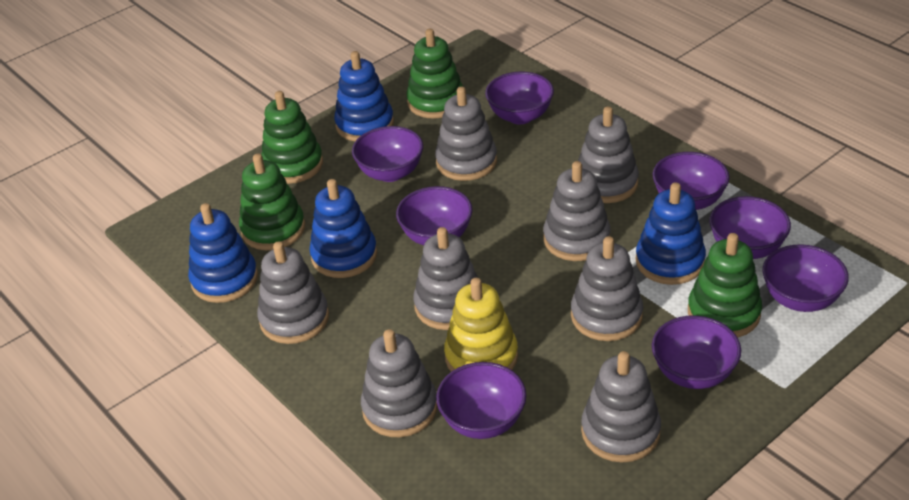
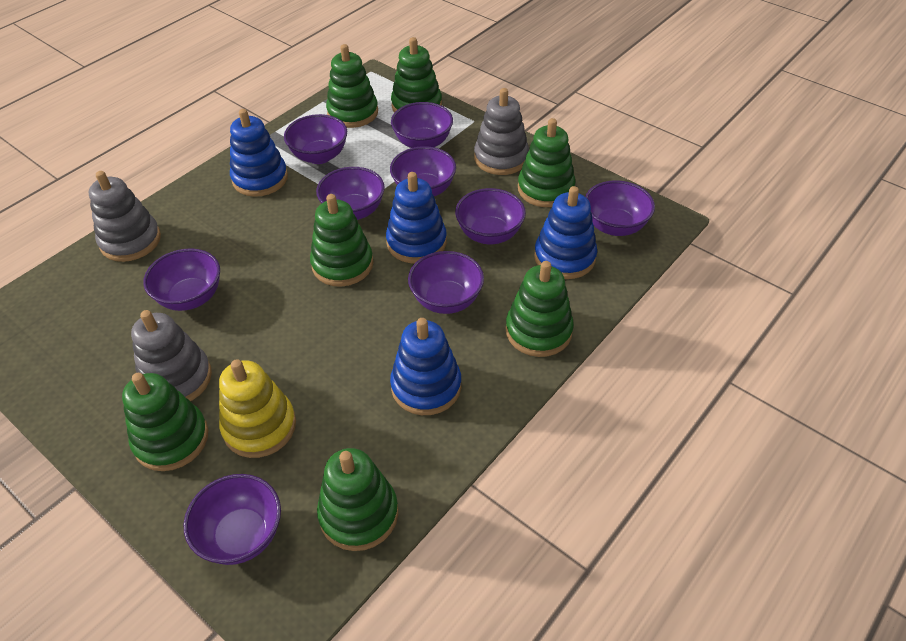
green stacking toy: [239,154,305,250] [261,91,323,184] [406,29,463,119] [688,233,762,337] = 4 -> [122,373,208,471] [310,194,373,287] [317,448,398,551] [326,44,378,128] [391,37,442,113] [505,261,574,357] [518,118,576,207] = 7
grey stacking toy: [257,241,329,344] [361,329,438,437] [413,227,478,330] [435,87,497,181] [543,161,611,261] [571,236,643,341] [578,106,639,203] [581,351,661,463] = 8 -> [89,171,161,262] [131,310,212,401] [474,88,529,175] = 3
purple bowl: [352,126,423,182] [396,186,473,245] [436,362,526,439] [485,72,554,124] [652,316,741,389] [653,152,730,210] [709,196,791,259] [762,245,849,312] = 8 -> [143,248,220,311] [184,474,281,565] [284,114,347,164] [316,167,385,220] [390,146,456,196] [391,102,453,148] [408,251,484,314] [455,188,526,244] [585,180,655,236] = 9

